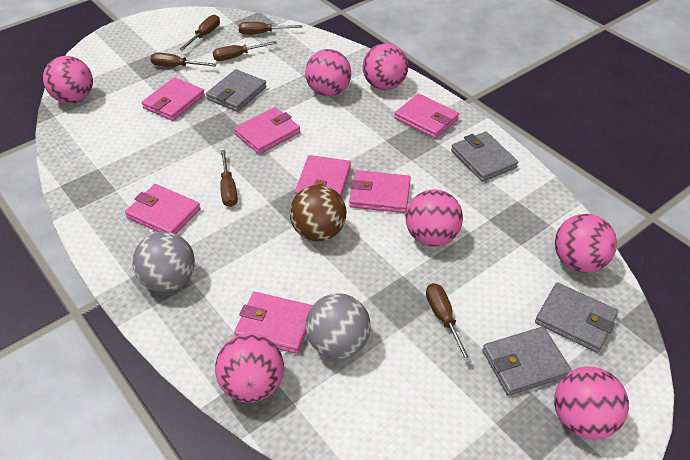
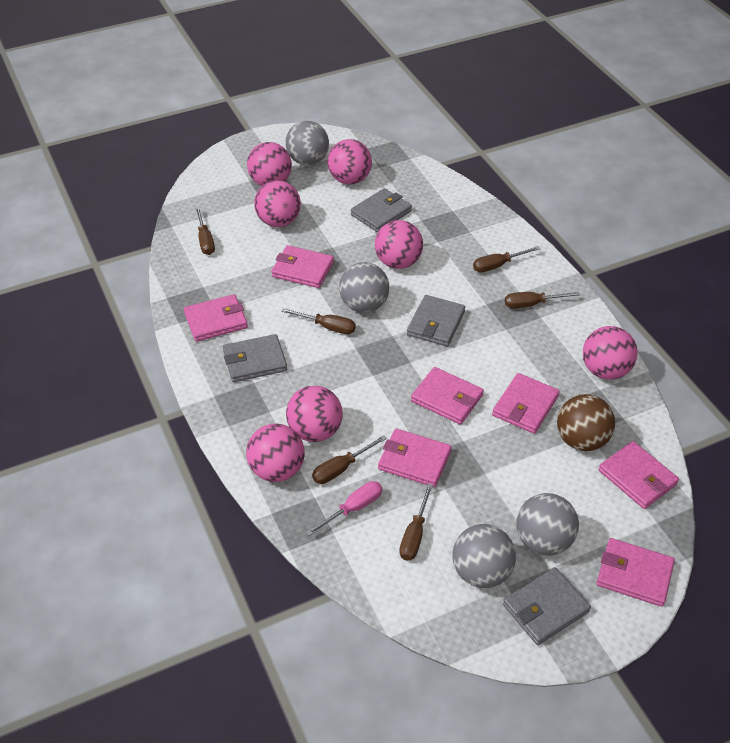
grey ball: [132,232,195,292] [305,293,371,359] = 2 -> [285,121,329,165] [339,262,389,313] [452,524,516,588] [516,493,579,556] = 4
pink screwdriver: none = 0 -> [306,481,382,536] = 1

